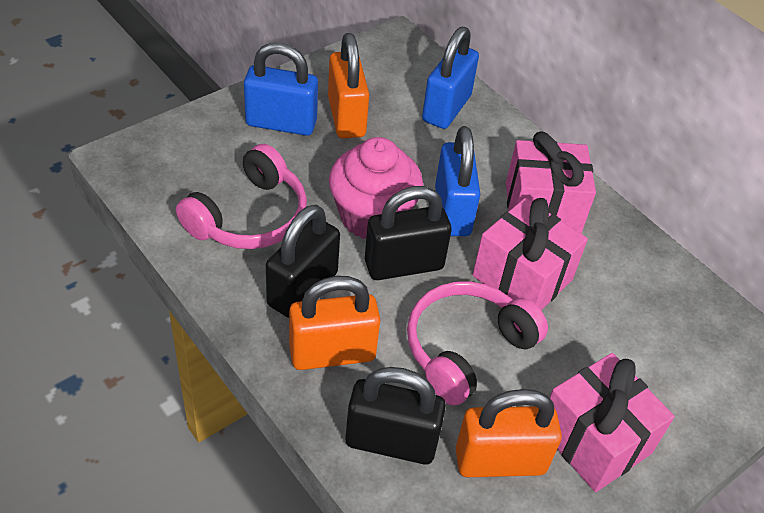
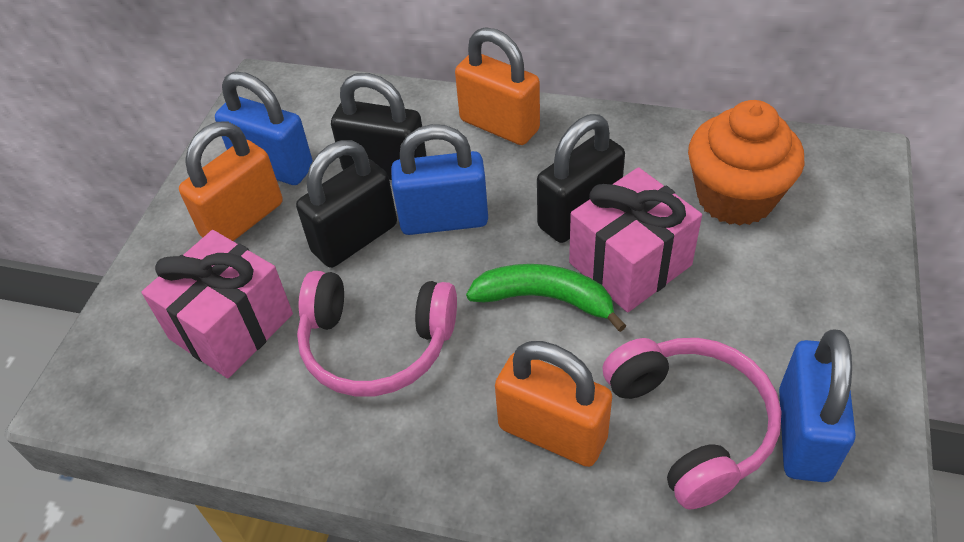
green banana: none = 0 -> [466,264,627,332] = 1
orange cupcake: none = 0 -> [688,100,804,226] = 1
pink cupcake: [329,137,423,239] = 1 -> none = 0
pink gift: [473,198,588,310] [506,132,596,233] [550,353,675,492] = 3 -> [142,230,293,378] [569,167,702,312] = 2

